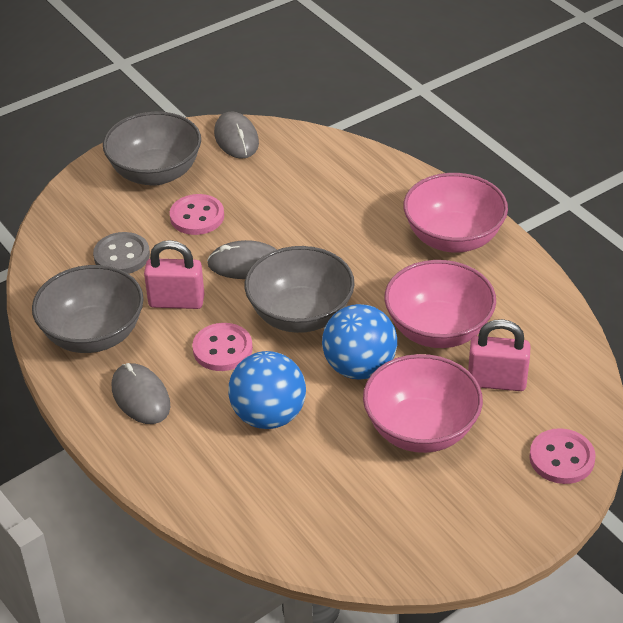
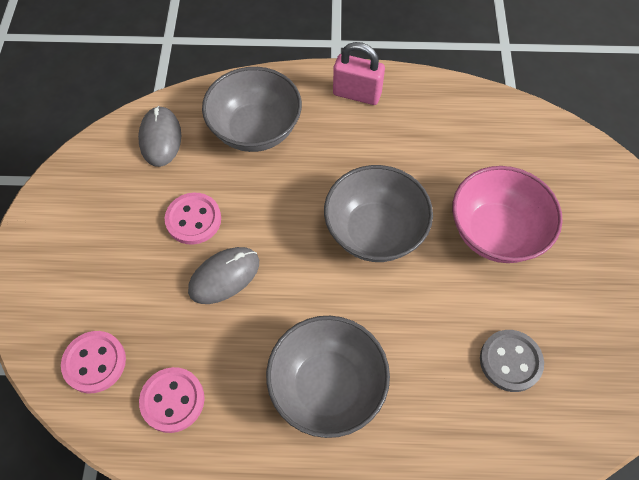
blue ball: [228,351,306,429] [322,304,397,380] = 2 -> none = 0
grey mouse: [112,363,170,424] [207,240,277,279] [214,111,259,159] = 3 -> [138,106,181,167] [188,247,259,304] = 2
pink bowl: [363,354,483,453] [384,260,496,348] [403,173,508,253] = 3 -> [452,166,563,263] = 1
pink padlock: [144,240,204,309] [468,319,531,391] = 2 -> [333,42,385,105] = 1

